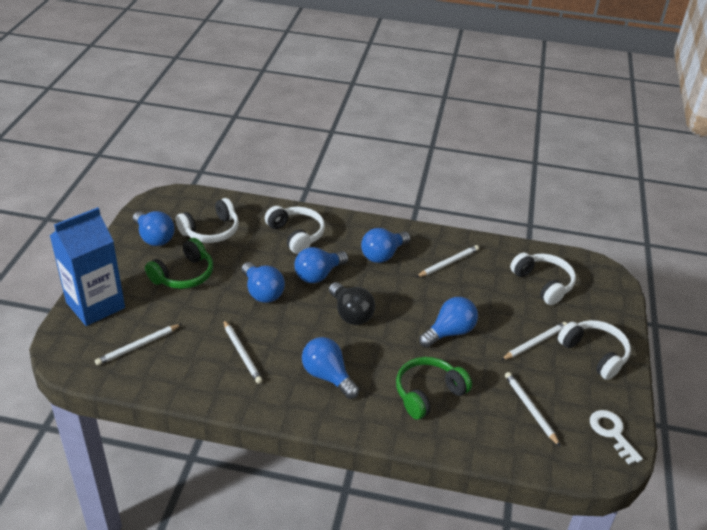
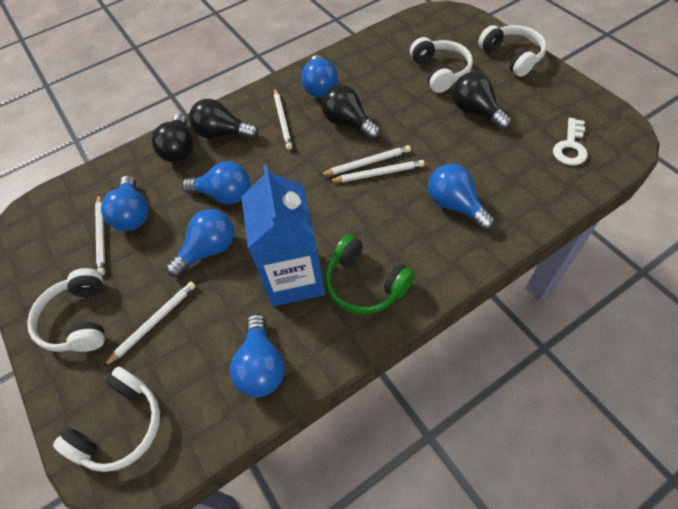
black light bulb: [329,282,375,325] = 1 -> [152,114,194,162] [189,99,259,139] [321,85,380,139] [452,72,511,130] = 4
green headphones: [145,238,213,289] [396,357,472,420] = 2 -> [325,234,414,314] = 1

